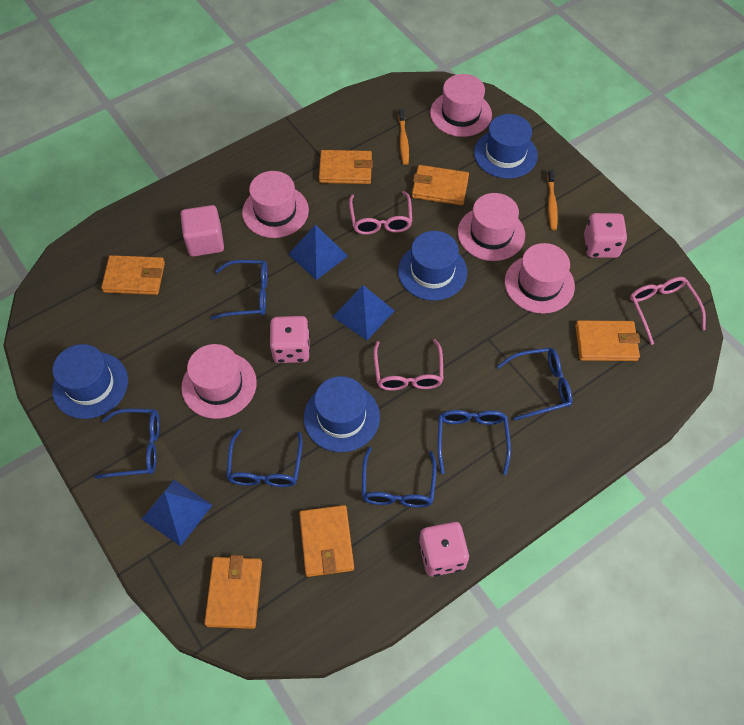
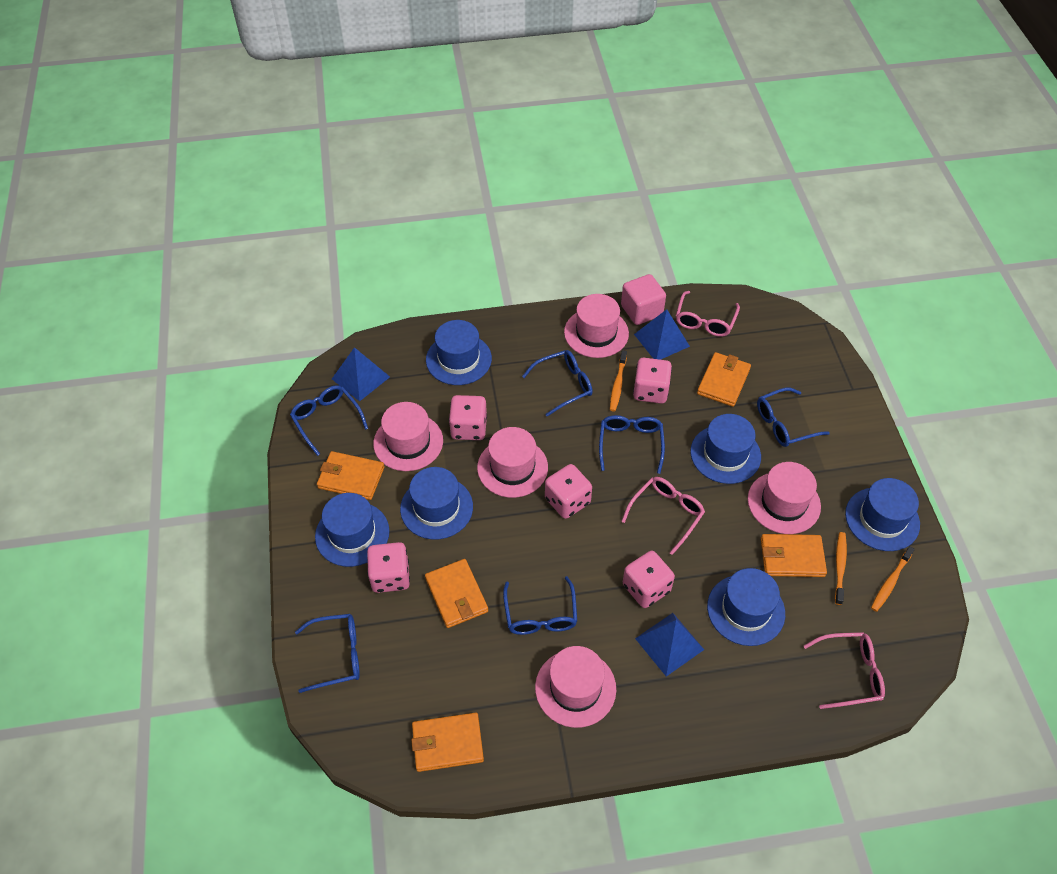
blue hat: [52,344,128,419] [304,376,380,452] [398,231,467,301] [474,114,538,179] = 4 -> [315,493,390,567] [400,467,473,540] [426,320,492,385] [690,414,761,484] [707,568,785,646] [845,478,920,551] = 6
orange toothbrush: [399,109,409,165] [547,169,558,230] = 2 -> [610,350,627,412] [835,532,847,605] [871,546,915,612] = 3
orange wallet: [101,255,165,295] [204,555,262,629] [299,505,354,577] [319,150,373,184] [412,165,469,206] [575,320,640,361] = 6 -> [317,451,385,500] [411,713,484,772] [425,559,488,628] [697,352,751,407] [761,534,827,577] = 5
pink dice: [269,316,310,363] [419,522,469,577] [584,213,627,258] = 3 -> [367,542,410,593] [449,395,487,440] [545,464,592,519] [623,551,675,608] [633,358,672,404] = 5

